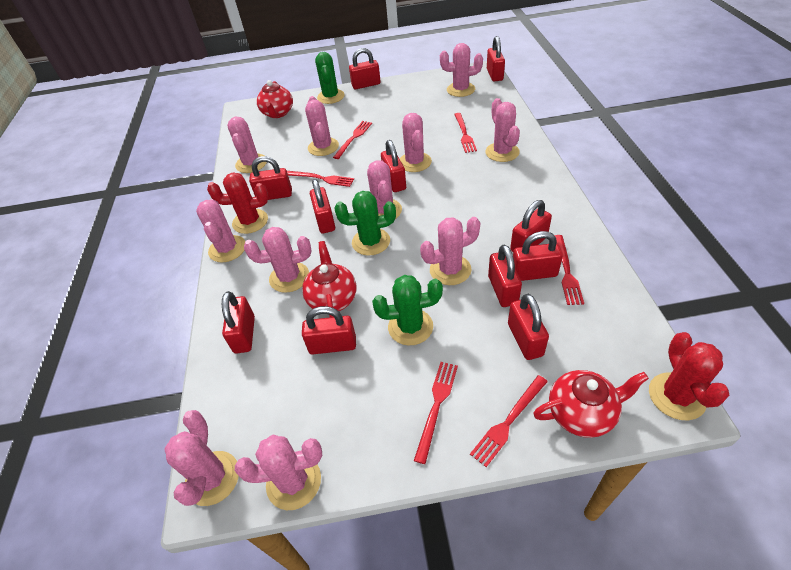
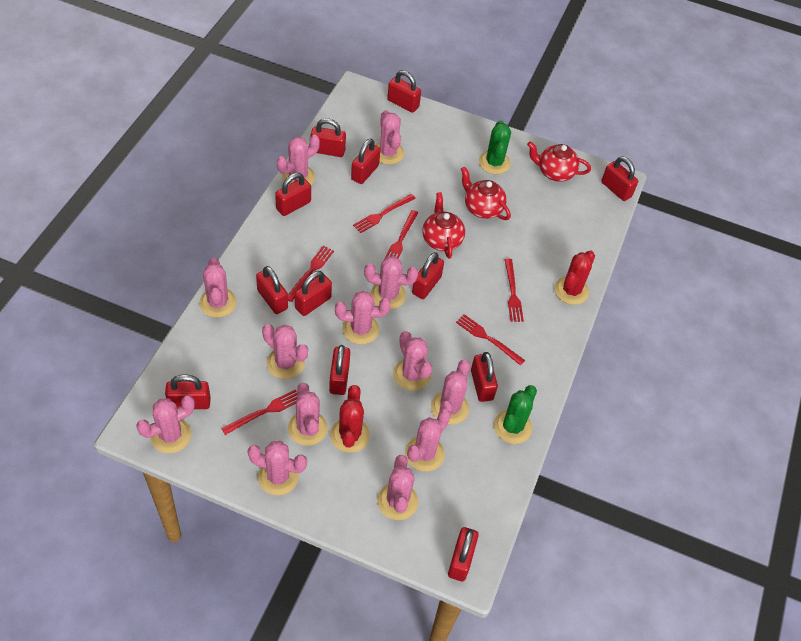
green cactus: [315,52,345,104] [334,191,396,255] [372,275,443,346] = 3 -> [479,120,511,174] [494,385,537,444] = 2
pink cactus: [164,410,239,506] [196,199,245,262] [227,117,267,173] [235,435,322,510] [244,227,311,293] [305,96,339,156] [367,160,402,219] [400,113,432,172] [420,217,481,285] [440,43,483,97] [486,98,520,162] = 11 -> [136,396,195,453] [199,257,237,318] [248,441,307,495] [262,324,308,379] [277,135,320,185] [288,383,328,446] [335,291,391,345] [364,256,418,310] [375,110,404,165] [377,455,418,520] [393,331,432,391] [405,409,451,472] [431,360,470,425] = 13
red padlock: [222,291,255,354] [249,156,292,200] [302,306,356,355] [310,179,335,234] [349,48,381,89] [381,140,406,192] [487,36,505,82] [488,244,522,307] [508,294,549,360] [510,200,552,252] [513,231,563,281] = 11 -> [165,374,211,409] [256,266,288,314] [275,173,311,216] [295,271,332,316] [311,118,346,157] [329,345,350,395] [351,139,380,184] [387,70,421,113] [412,252,444,299] [448,527,479,581] [471,352,498,402] [601,156,638,201] = 12

